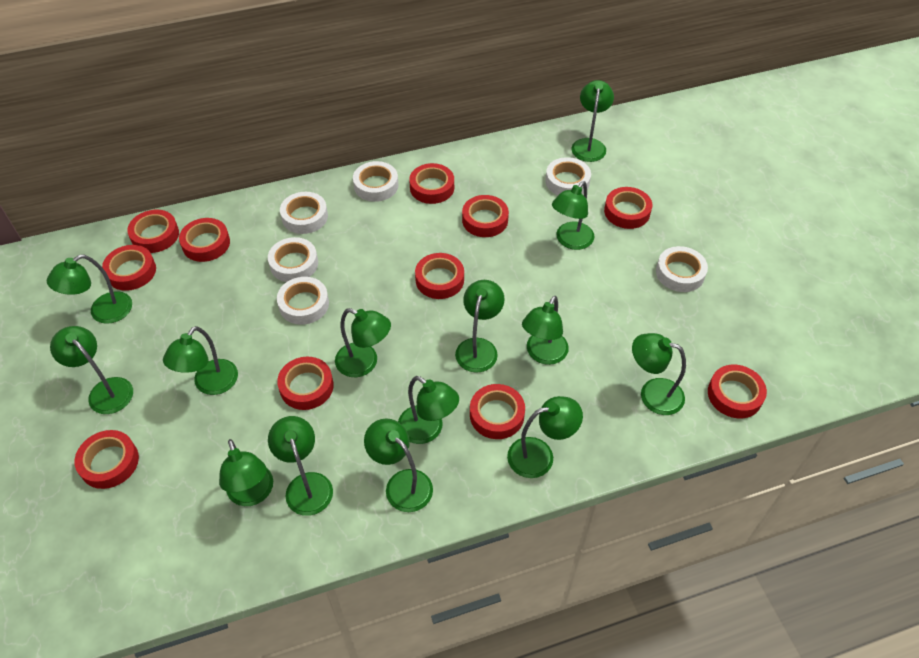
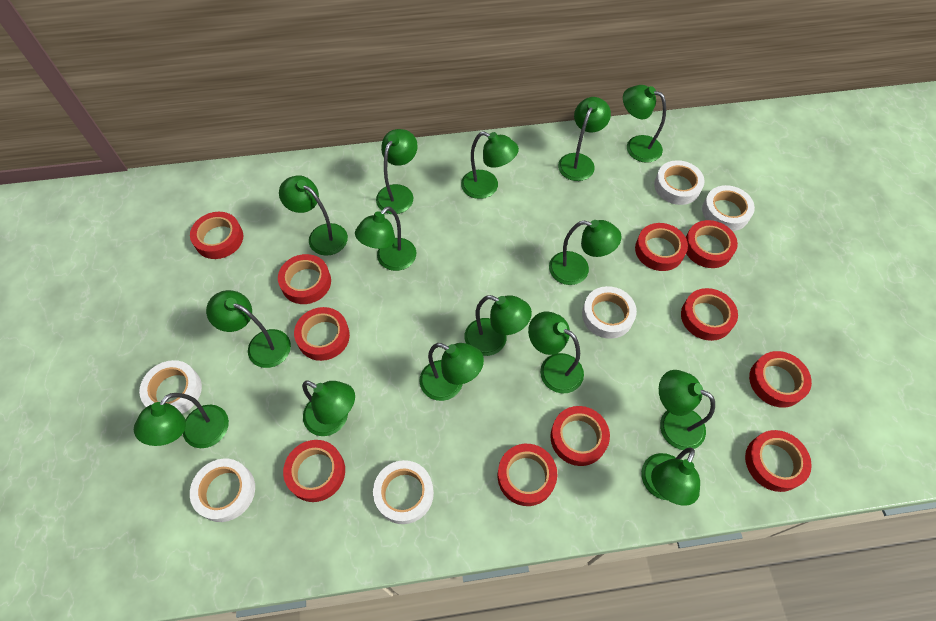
green lamp: [47,255,132,324] [50,326,133,414] [163,326,238,395] [219,439,273,506] [268,416,333,516] [335,308,391,377] [364,419,433,512] [398,376,459,444] [455,280,505,373] [507,396,583,478] [522,296,569,365] [552,181,594,250] [572,80,614,162] [632,333,686,415] = 14 -> [134,393,229,448] [206,290,291,368] [279,175,348,256] [302,380,355,436] [355,206,416,271] [376,129,418,214] [419,343,484,401] [461,132,519,199] [465,295,532,356] [528,311,584,393] [549,220,621,285] [558,97,611,181] [623,85,666,163] [641,447,700,506] [659,370,715,450] = 15

